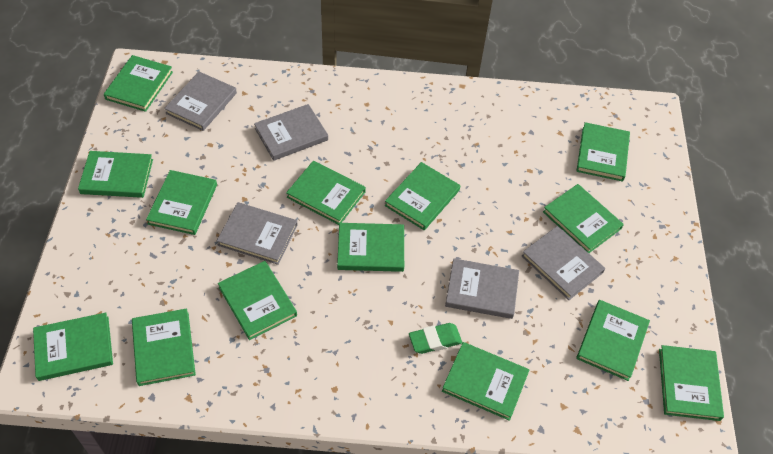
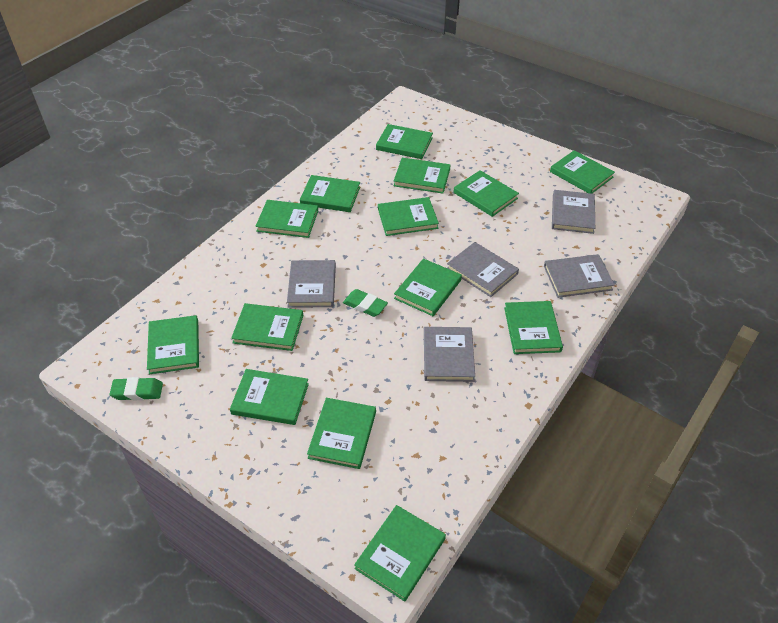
green eraser: [409,323,462,354] = 1 -> [110,377,163,400] [343,289,388,317] = 2

